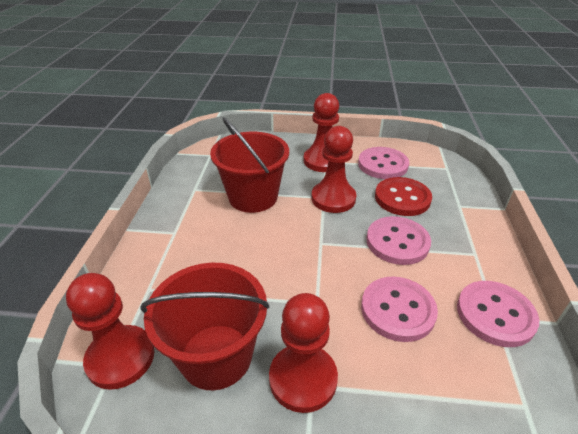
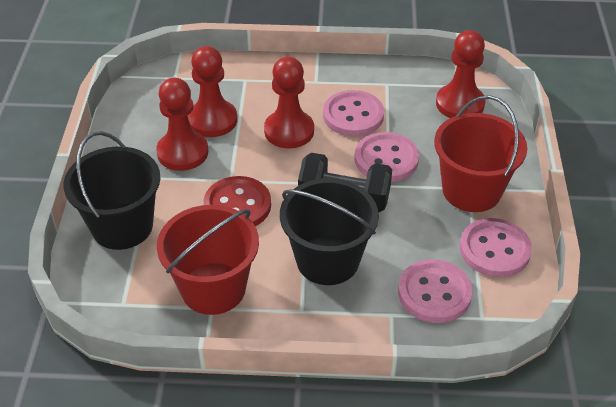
black bucket: none = 0 -> [63,131,160,250] [280,178,379,285] = 2
black dumbbell: none = 0 -> [298,153,392,212] = 1

